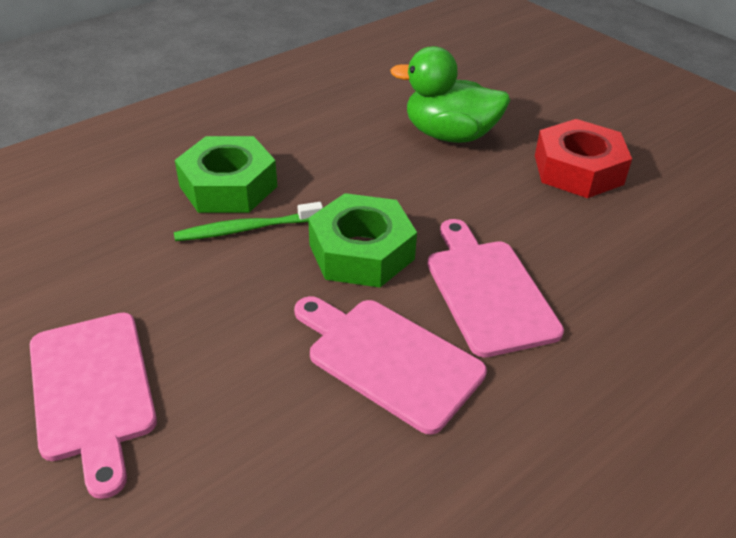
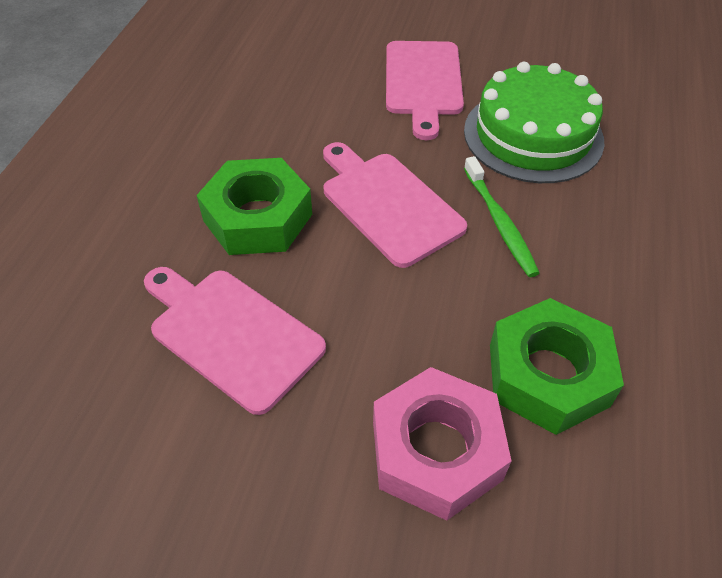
green cake: none = 0 -> [464,62,604,183] = 1
green duck: [390,46,510,143] = 1 -> none = 0
pink nut: none = 0 -> [373,367,512,521] = 1
red nut: [535,119,632,198] = 1 -> none = 0

